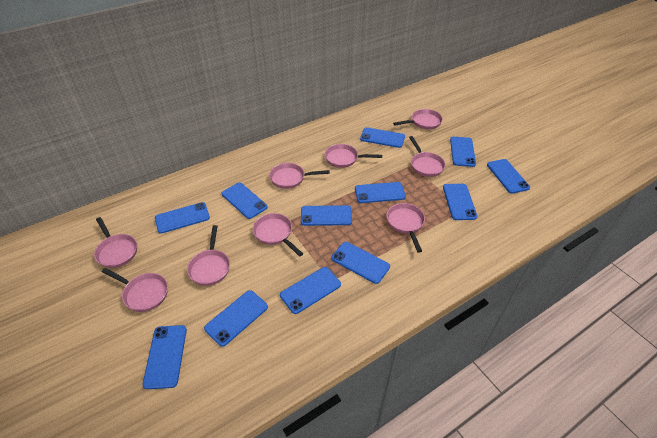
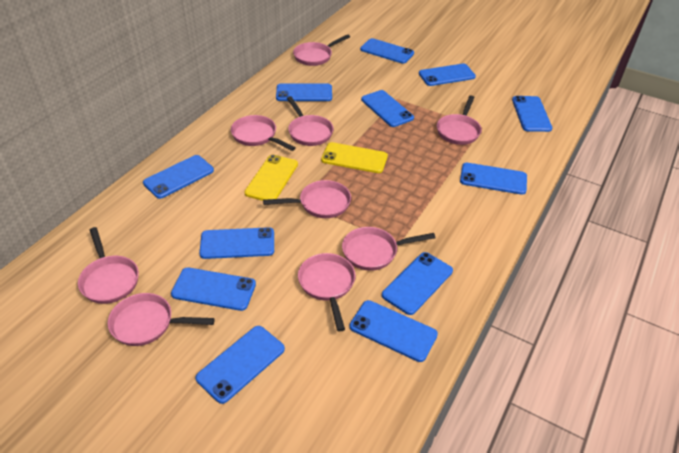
yellow phone: none = 0 -> [244,155,298,201] [321,142,388,173] = 2

